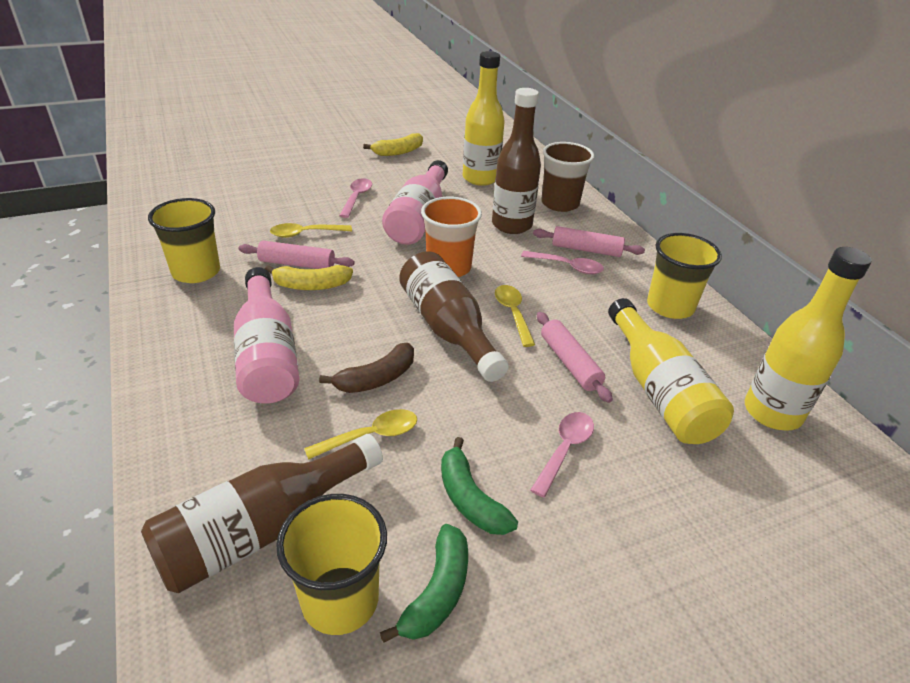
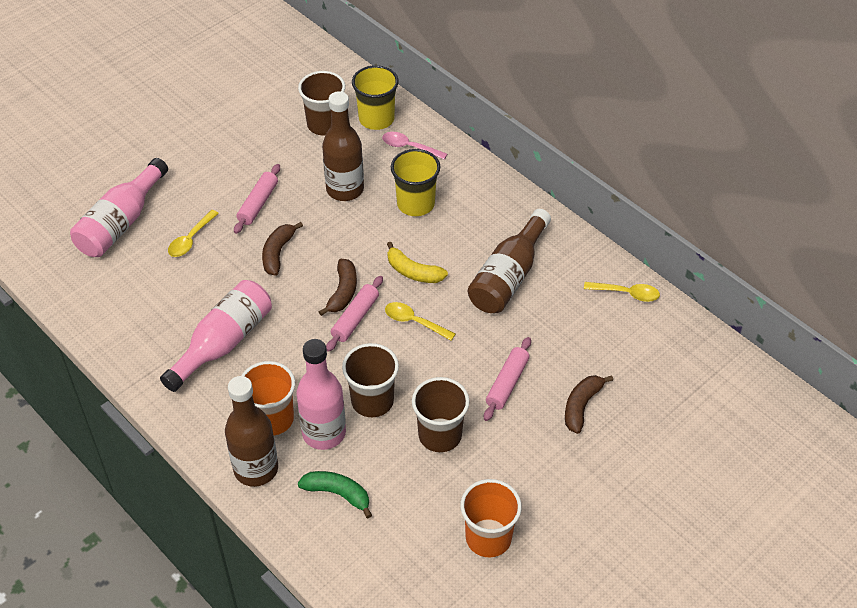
brown banana: [319,343,414,393] = 1 -> [262,222,303,276] [319,259,357,316] [565,375,613,434] = 3
brown cup: [541,142,594,212] = 1 -> [298,71,345,135] [342,343,399,417] [412,377,470,452] = 3
green banana: [380,524,468,643] [441,437,518,535] = 2 -> [298,471,372,518] = 1
orange cup: [421,196,482,277] = 1 -> [241,361,295,436] [460,479,522,557] = 2
pink bottle: [234,267,300,403] [382,160,448,245] = 2 -> [70,158,168,257] [160,280,272,392] [297,339,346,450] = 3
pink spoon: [339,178,372,218] [521,251,604,274] [530,412,594,498] = 3 -> [382,132,447,160] = 1
yellow banana: [265,265,353,290] [363,133,423,156] = 2 -> [387,242,448,283] = 1
yellow bottle: [463,51,505,186] [608,298,734,444] [745,247,871,431] = 3 -> none = 0
yellow cup: [148,198,220,283] [276,494,387,635] [647,233,722,319] = 3 -> [352,65,399,130] [391,149,440,216] = 2

